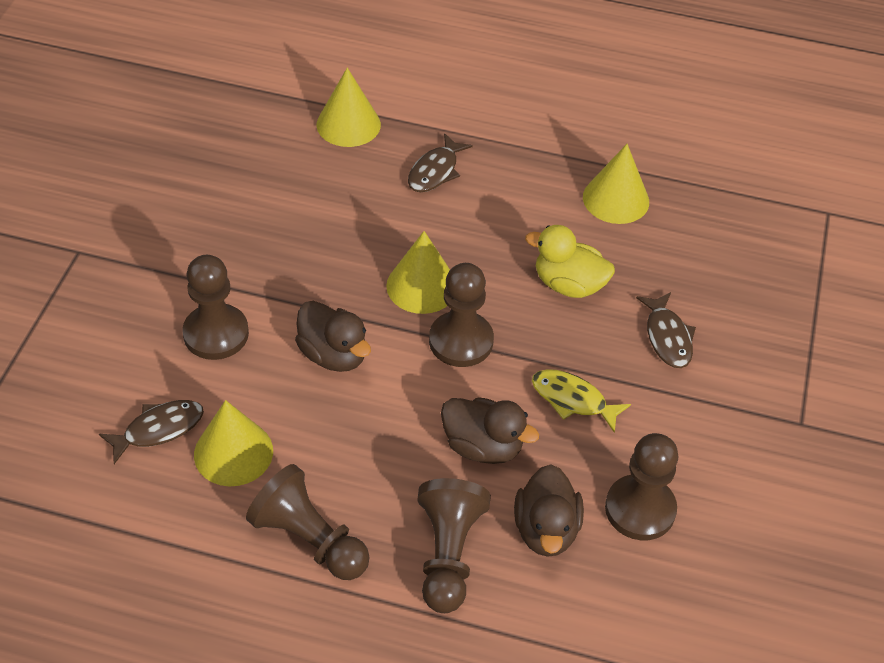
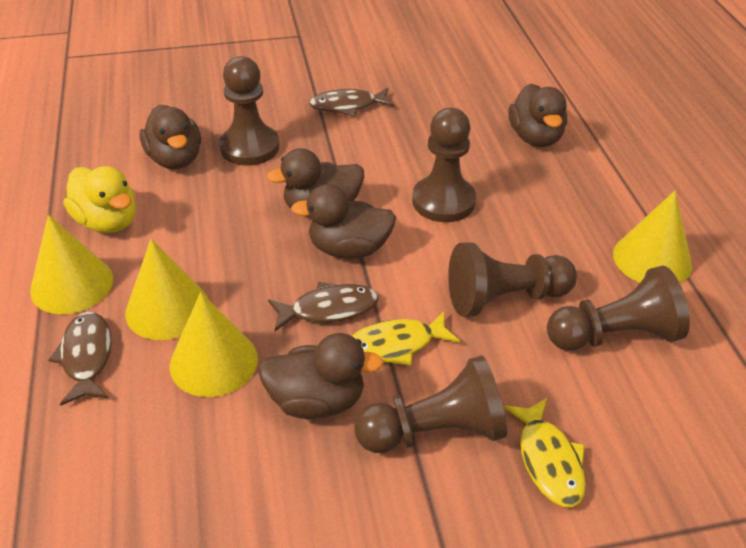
brown duck: [295,301,371,372] [441,398,539,464] [514,464,584,557] = 3 -> [140,105,201,169] [258,333,384,419] [266,148,364,217] [291,184,396,259] [508,84,567,147] = 5
yellow fish: [532,369,631,433] = 1 -> [352,311,460,366] [503,398,586,507] = 2

